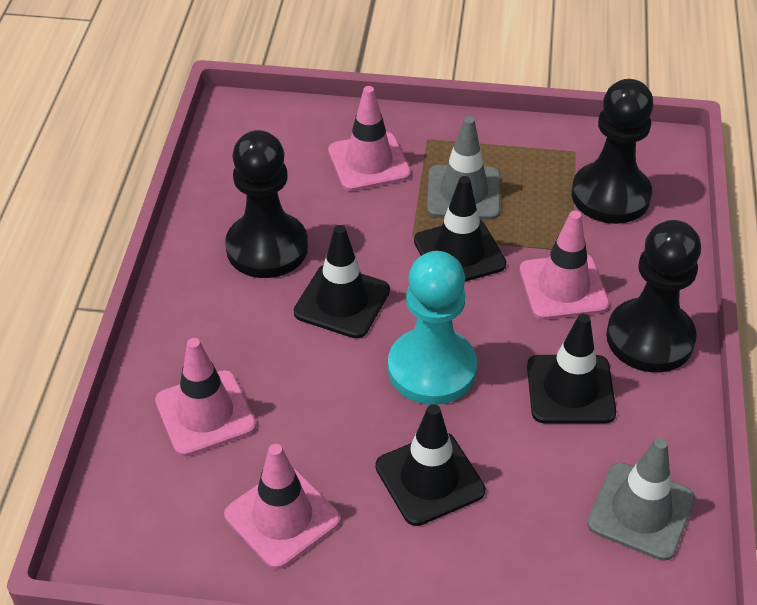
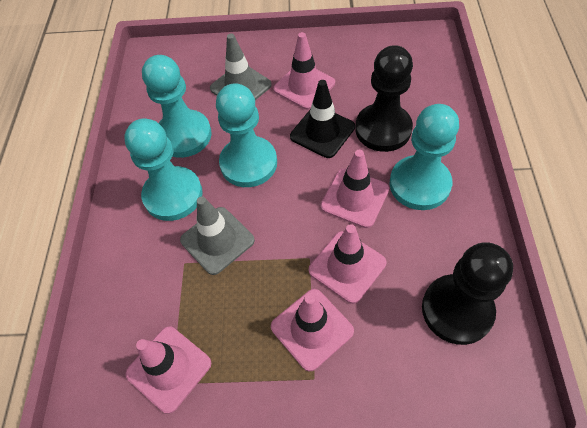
black pawn: [225,130,308,278] [572,79,654,224] [606,220,701,372] = 3 -> [355,45,413,152] [422,242,513,345] = 2
black traffic cone: [294,225,390,339] [375,404,485,526] [414,176,506,282] [527,314,616,424] = 4 -> [290,80,355,158] = 1
pink traffic cone: [155,338,256,457] [224,444,341,569] [328,86,411,191] [519,211,609,320] = 4 -> [125,326,211,414] [271,289,354,372] [273,32,335,110] [309,224,386,304] [321,150,389,228] = 5
turquoise pawn: [388,251,477,405] = 1 -> [124,119,203,221] [142,55,212,158] [216,83,277,187] [390,104,459,210] = 4

